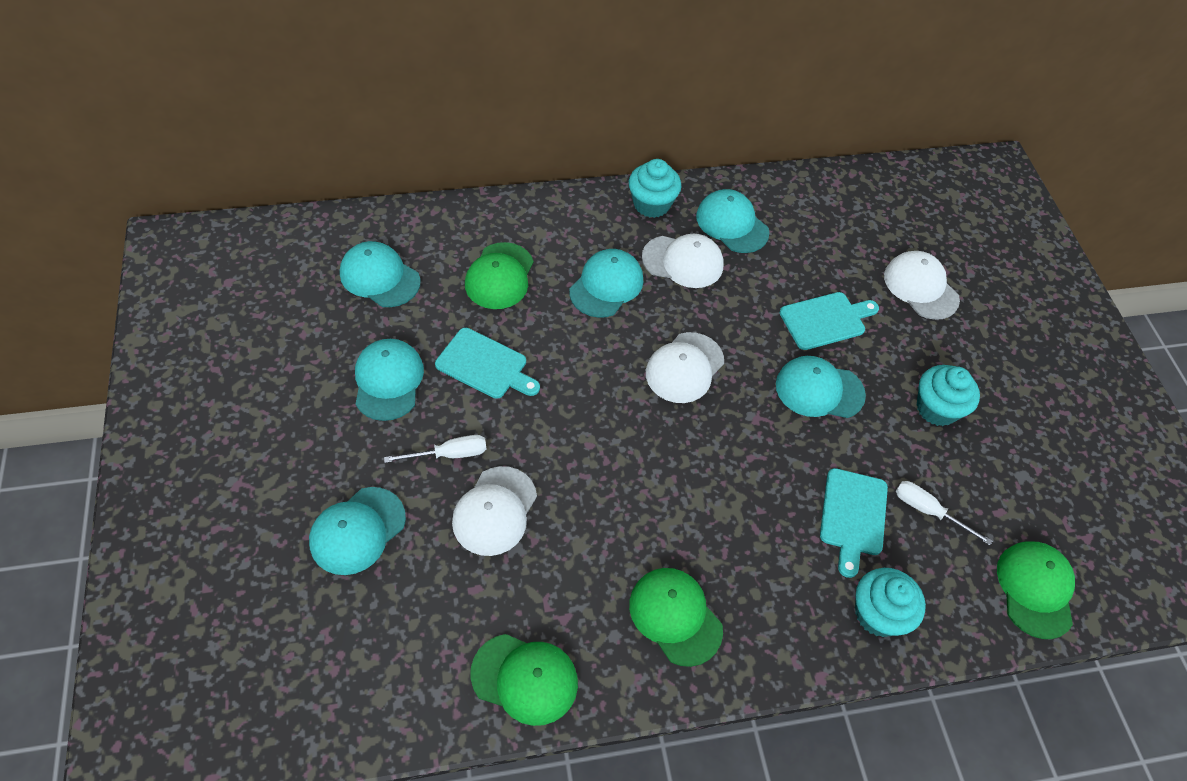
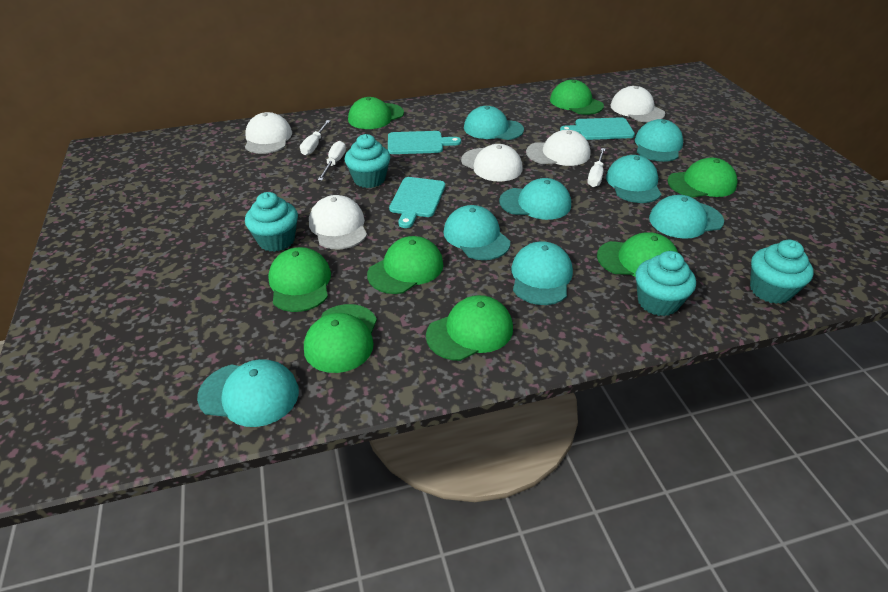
green cap: [465,242,534,309] [471,634,578,726] [629,568,723,667] [997,541,1075,639] = 4 -> [268,247,331,312] [304,304,377,373] [348,97,404,129] [367,236,444,294] [426,295,513,361] [550,80,604,115] [597,232,678,277] [667,158,738,198] = 8
turquoise cap: [309,487,406,575] [340,241,420,307] [355,339,424,421] [570,249,643,318] [696,189,769,253] [776,356,866,418] = 6 -> [197,359,299,427] [443,205,510,260] [464,106,524,140] [499,178,571,220] [511,241,573,305] [606,155,661,203] [635,119,683,162] [649,195,724,239] = 8
turquoise cupcake: [629,159,681,218] [855,568,926,637] [917,365,980,426] = 3 -> [245,192,298,252] [345,134,390,188] [636,251,696,316] [750,240,814,304] = 4
white cap: [452,466,537,556] [642,234,724,288] [646,332,724,403] [884,251,960,320] = 4 -> [245,112,292,154] [309,195,367,250] [461,144,523,182] [526,130,590,166] [610,86,665,122] = 5
white screwdriver: [384,435,486,463] [896,481,992,545] = 2 -> [300,120,330,156] [318,141,346,181] [587,148,605,187] = 3

